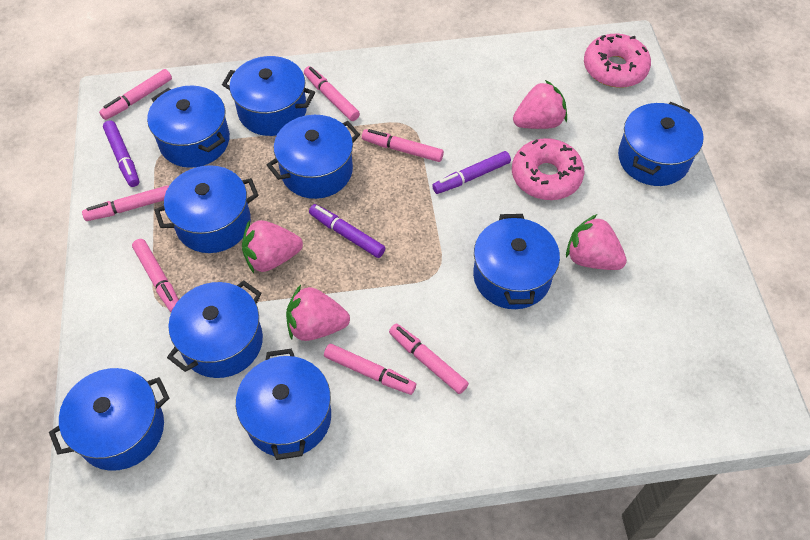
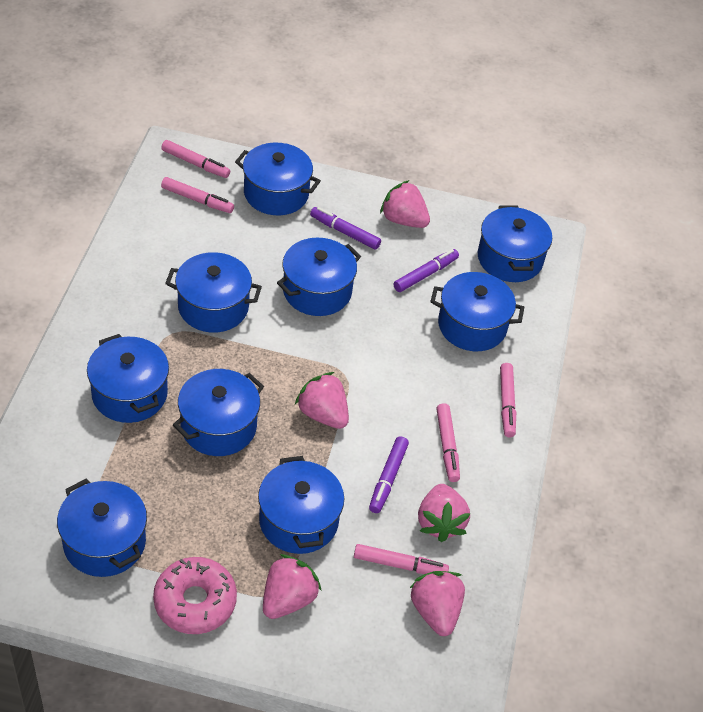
pink donut: [512,138,584,200] [584,34,651,88] = 2 -> [153,557,237,634] = 1
pink marker: [82,185,169,221] [99,69,172,120] [132,239,179,312] [304,66,360,121] [324,344,416,395] [362,129,444,162] [389,324,469,394] = 7 -> [161,140,230,178] [161,177,234,213] [354,544,449,574] [436,403,460,482] [500,363,516,437] = 5
pink strawberry: [242,220,303,273] [286,285,350,341] [513,80,567,129] [566,214,627,270] = 4 -> [263,554,322,619] [295,372,349,429] [380,180,430,228] [410,571,465,636] [418,484,470,542] = 5

